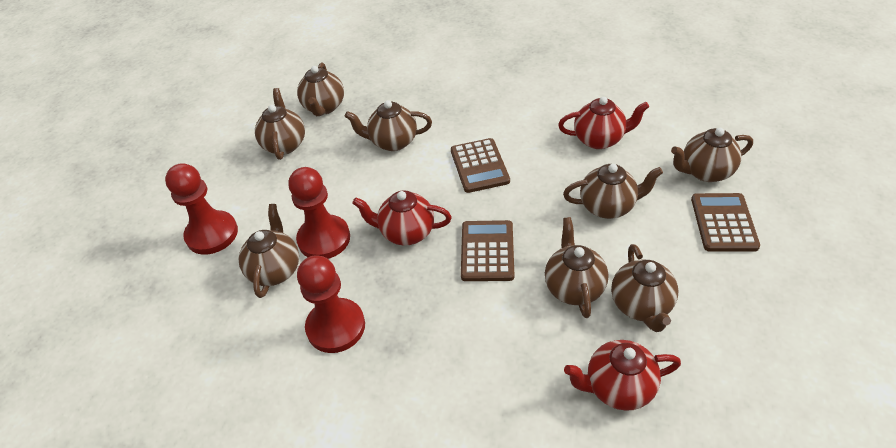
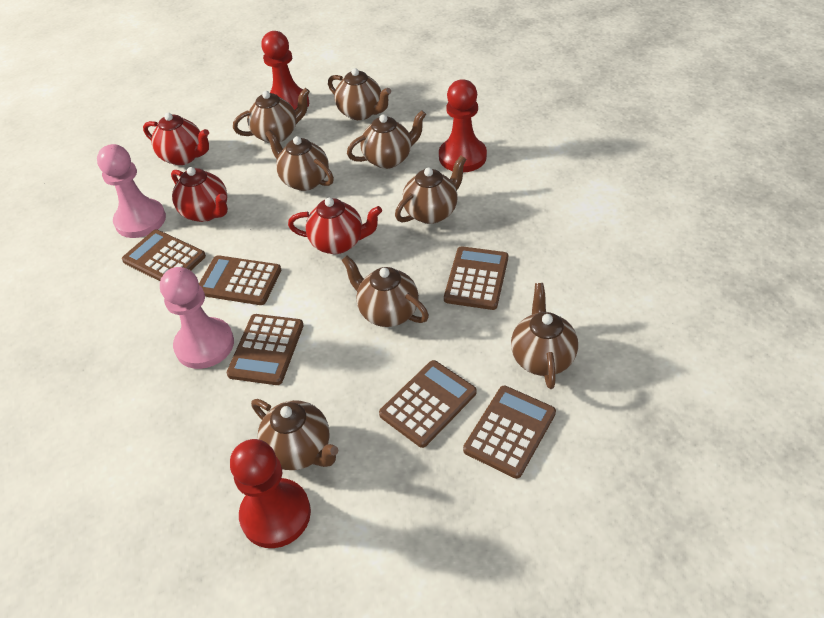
brown calculator: [451,138,510,193] [461,220,514,281] [691,193,760,252] = 3 -> [122,230,206,281] [199,255,281,305] [227,314,304,385] [379,360,477,448] [444,246,508,310] [463,386,556,479] = 6
pink pawn: none = 0 -> [97,144,166,238] [160,267,234,369] = 2

